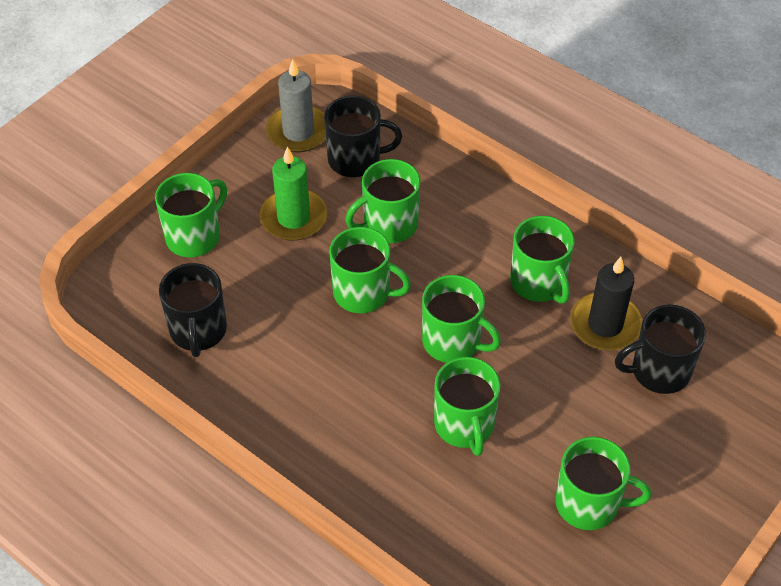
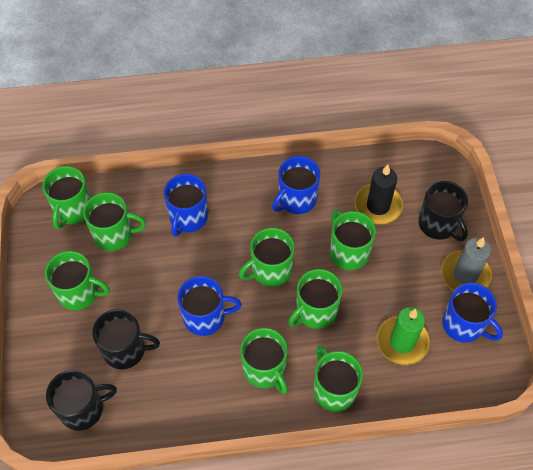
blue mug: none = 0 -> [164,174,208,237] [177,276,242,336] [272,156,320,214] [442,283,503,343] = 4
green mug: [155,173,227,257] [329,227,411,313] [345,159,421,243] [422,275,501,363] [434,357,500,456] [510,216,574,304] [555,437,651,530] = 7 -> [42,166,91,229] [45,251,110,310] [83,192,146,251] [239,228,294,287] [240,328,288,394] [288,269,342,329] [313,345,363,412] [330,210,376,270] = 8

